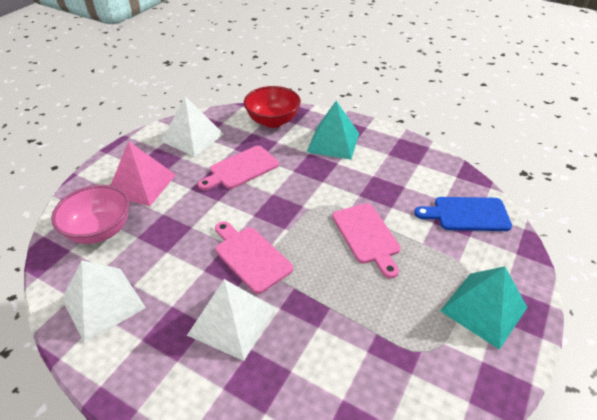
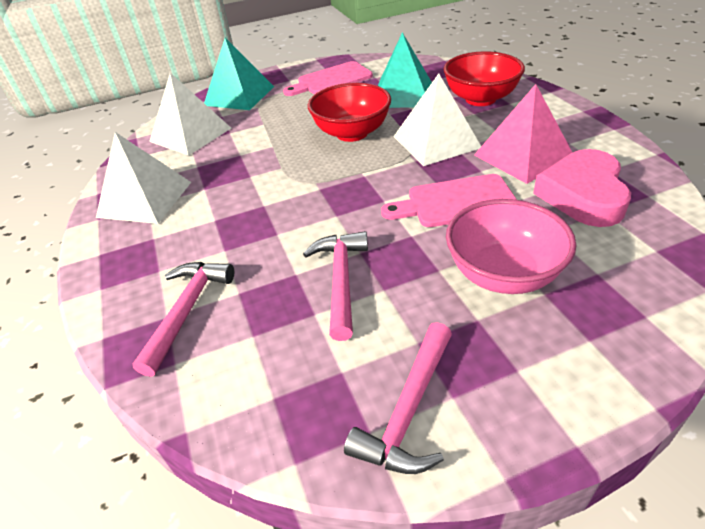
blue cutting board: [414,197,512,231] = 1 -> none = 0
pink cutting board: [198,146,279,190] [215,221,293,294] [332,203,401,279] = 3 -> [283,61,373,96] [381,174,517,227] = 2
pink hammer: none = 0 -> [133,262,234,377] [303,231,368,341] [344,322,452,474] = 3
pink heart: none = 0 -> [533,149,631,227] = 1
red bowl: [244,86,301,128] = 1 -> [308,83,391,142] [444,51,525,106] = 2

